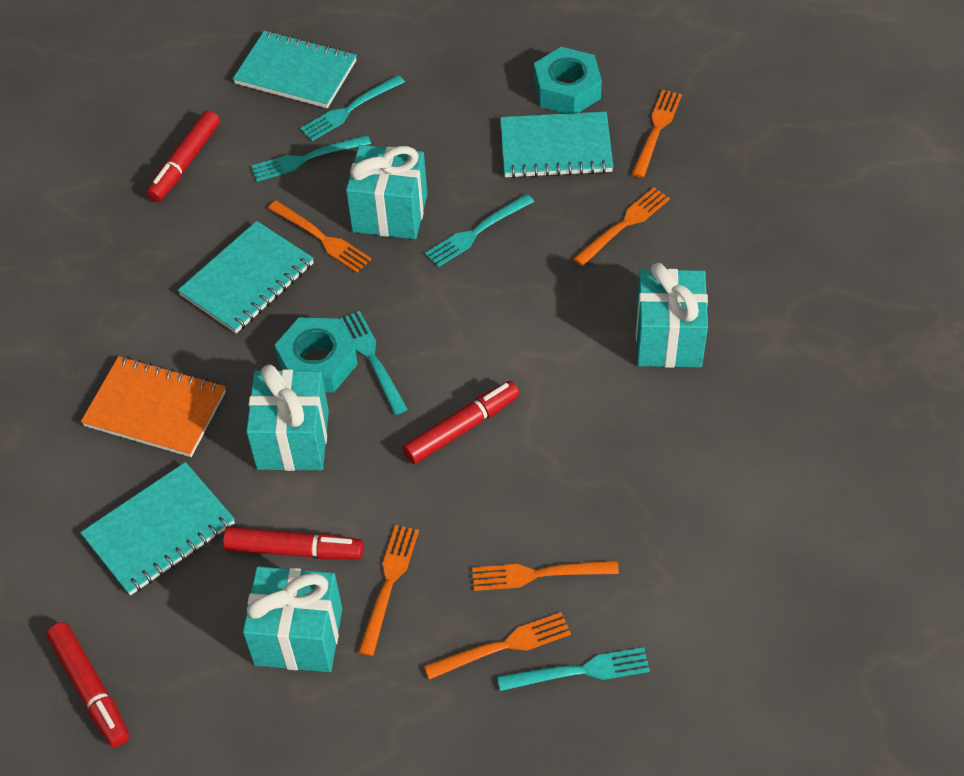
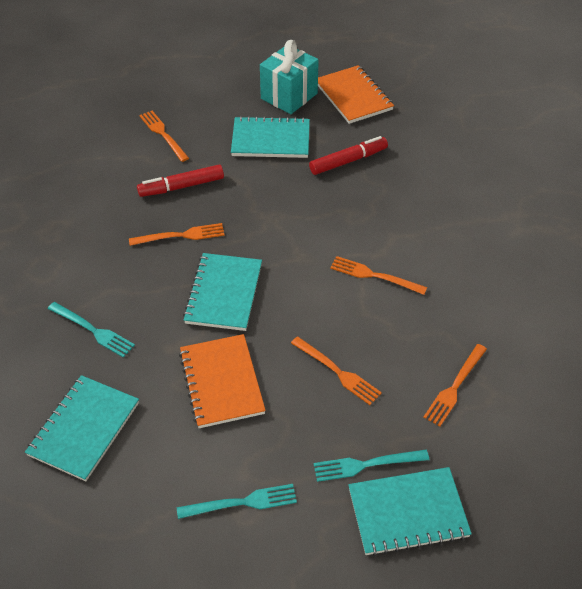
orange fork: [268,201,372,273] [358,525,419,656] [424,612,571,680] [472,560,619,591] [573,187,670,266] [632,90,682,178] = 6 -> [129,223,225,246] [139,111,189,162] [291,336,382,405] [330,256,427,295] [423,344,487,426] = 5
orange notebook: [81,356,226,457] = 1 -> [179,334,266,428] [318,65,394,124] = 2
red marker: [46,622,129,747] [146,110,220,202] [223,527,364,559] [403,381,520,464] = 4 -> [137,165,224,197] [309,136,388,175] = 2
turquoise fork: [251,135,371,182] [300,75,405,141] [339,311,408,415] [425,194,534,267] [497,647,650,691] = 5 -> [48,302,135,358] [177,484,297,519] [314,450,429,482] = 3
turquoise gift: [243,566,342,672] [246,365,329,471] [346,145,427,239] [636,263,708,368] = 4 -> [260,40,319,114] = 1
turquoise nut: [275,318,358,392] [534,47,602,114] = 2 -> none = 0

